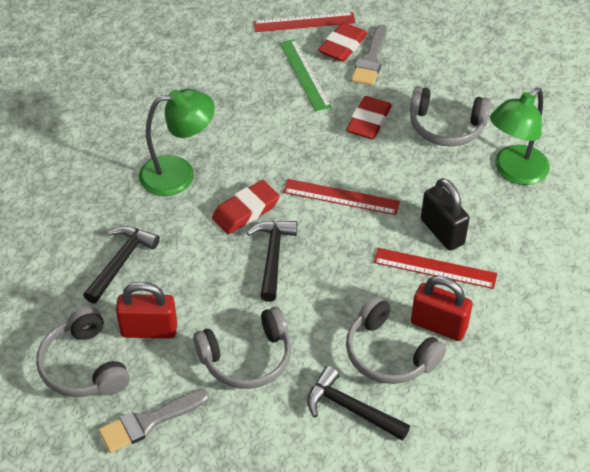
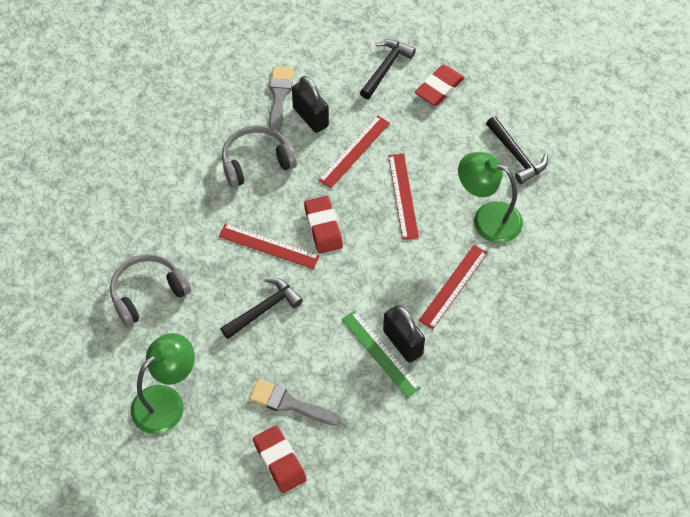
black padlock: [421,178,470,251] = 1 -> [292,76,329,133] [383,305,425,363] = 2
grey headphones: [36,306,130,397] [193,307,291,389] [346,296,446,384] [410,86,491,147] = 4 -> [110,254,191,326] [222,126,297,188] = 2
red padlock: [116,282,177,338] [411,276,473,341] = 2 -> none = 0
red ruler: [253,12,356,32] [283,179,400,215] [373,248,497,289] = 3 -> [219,223,320,269] [319,115,390,188] [388,154,419,240] [419,245,488,329] = 4

